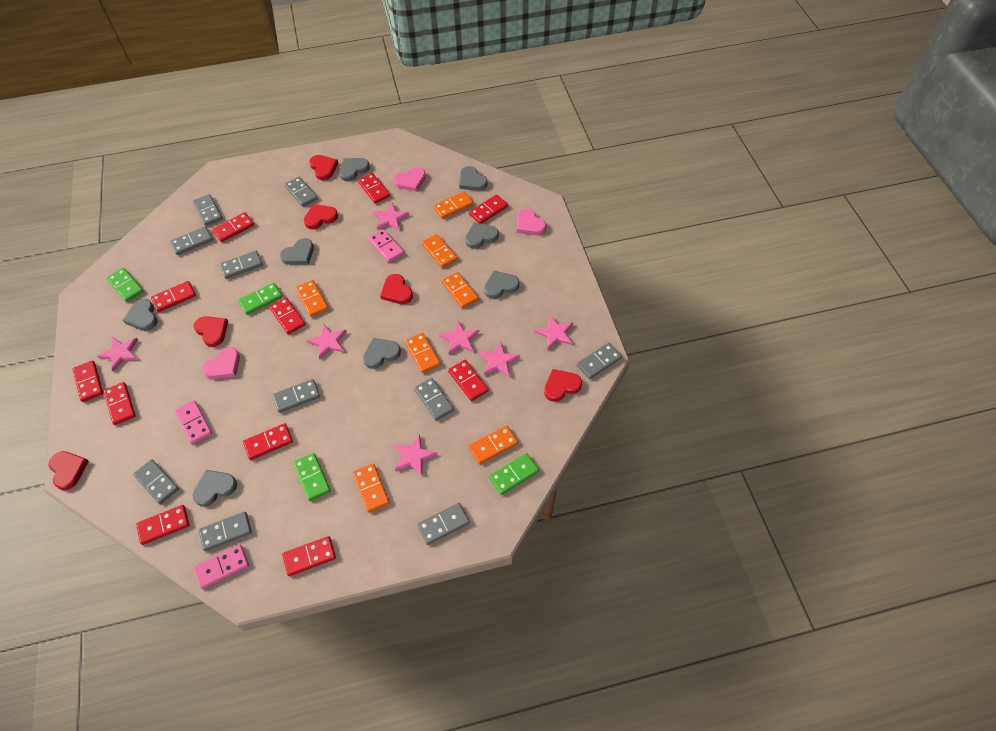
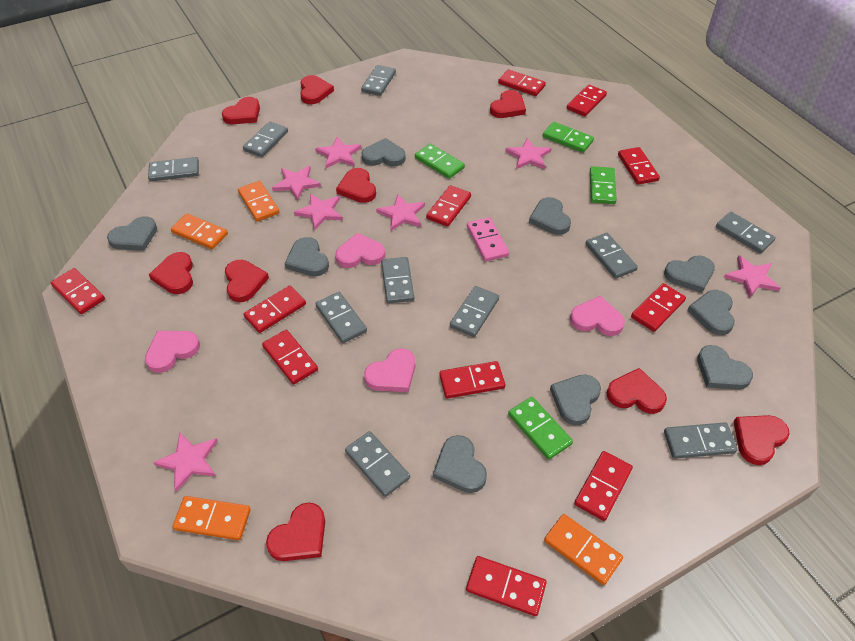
grey heart: [123,299,158,331] [192,470,237,507] [280,238,314,265] [339,158,370,181] [363,338,401,369] [459,166,488,191] [465,222,499,249] [484,271,519,299] = 8 -> [107,216,157,251] [284,237,329,276] [361,138,406,167] [433,435,487,493] [529,197,571,235] [550,375,601,426] [664,256,715,293] [687,290,735,335] [697,345,753,390] = 9
orange domino: [295,280,328,317] [353,464,390,512] [405,333,441,373] [422,234,458,268] [433,191,473,219] [442,272,479,308] [469,426,518,464] = 7 -> [171,213,228,249] [172,496,251,540] [238,181,280,222] [544,514,623,585] = 4
pink domino: [175,400,212,444] [194,545,249,589] [368,229,404,262] = 3 -> [467,217,509,262] = 1
pink heart: [202,347,240,379] [393,167,426,192] [517,209,546,235] = 3 -> [145,331,200,373] [335,233,385,268] [364,349,415,392] [570,296,625,336] = 4
red heart: [49,451,89,490] [194,316,228,347] [304,204,338,229] [309,155,338,180] [380,274,413,304] [544,369,582,402] = 6 -> [149,252,193,294] [222,97,260,124] [225,260,269,302] [266,502,325,561] [300,75,334,104] [336,168,376,203] [490,90,526,118] [607,368,667,414] [733,415,790,465] = 9

